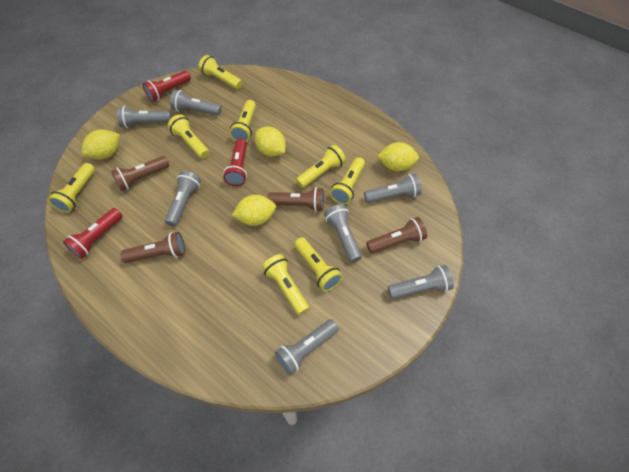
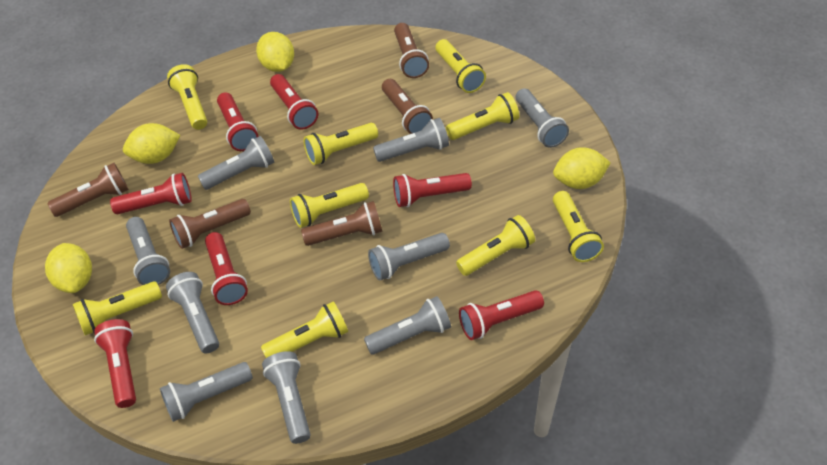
brown flashlight: [111,156,170,191] [121,232,185,263] [268,187,324,212] [366,217,427,254] = 4 -> [47,163,129,217] [169,199,251,249] [301,201,382,246] [382,79,433,134] [394,23,429,78] = 5
grey flashlight: [117,106,171,128] [165,171,201,226] [170,90,222,116] [275,319,339,375] [324,204,362,263] [364,174,422,203] [388,265,454,299] = 7 -> [126,217,170,285] [160,362,253,422] [166,272,219,353] [198,136,274,190] [262,351,310,444] [364,296,451,355] [368,233,450,281] [373,118,449,162] [516,88,569,148] = 9
red flashlight: [63,208,122,259] [143,71,191,102] [223,139,247,186] = 3 -> [94,319,136,408] [110,173,192,214] [205,232,248,305] [217,92,258,151] [270,74,318,130] [393,173,472,207] [459,290,544,340] = 7
yellow flashlight: [48,163,95,213] [168,114,209,159] [198,55,242,89] [229,100,256,142] [262,254,309,315] [294,237,343,292] [296,145,346,188] [330,157,365,205] = 8 -> [73,281,162,335] [167,64,207,130] [261,301,348,358] [290,183,369,228] [304,123,378,165] [436,39,486,93] [446,92,519,140] [456,215,535,276] [553,191,604,262] = 9

